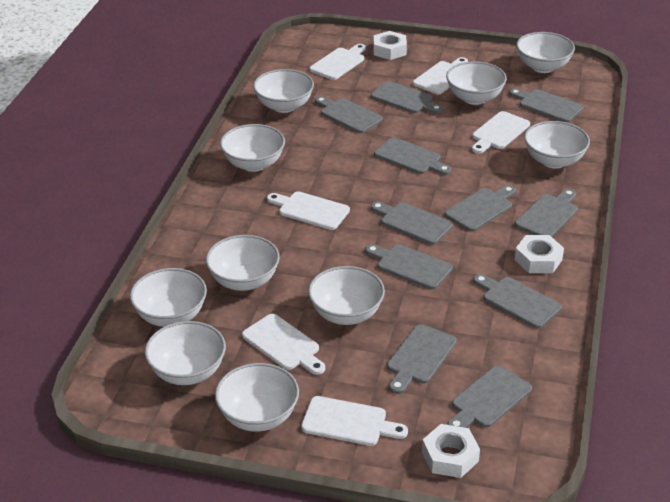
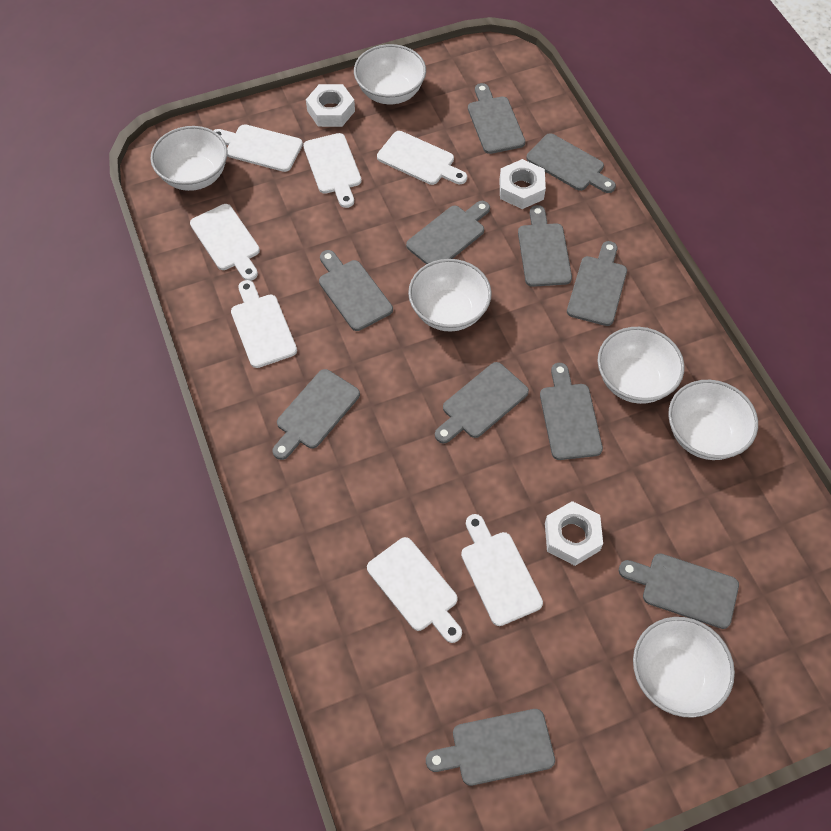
white bowl: [130,268,207,327] [145,321,226,385] [206,235,280,291] [215,363,299,432] [220,124,285,172] [253,69,314,113] [308,266,385,325] [446,61,507,105] [516,32,575,73] [524,121,590,169] = 10 -> [150,126,228,191] [354,44,426,104] [408,259,492,332] [598,327,684,404] [633,617,735,718] [668,380,758,460] = 6
white cutting board: [242,314,325,375] [267,191,350,230] [301,396,408,446] [310,44,366,80] [413,57,468,94] [472,111,530,153] = 6 -> [190,204,260,281] [213,124,303,172] [231,280,297,368] [303,133,362,208] [367,537,462,643] [377,131,467,185] [461,514,543,626] = 7

